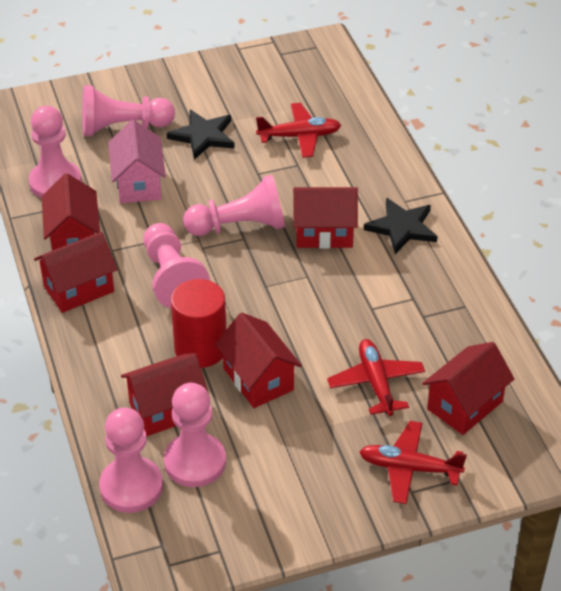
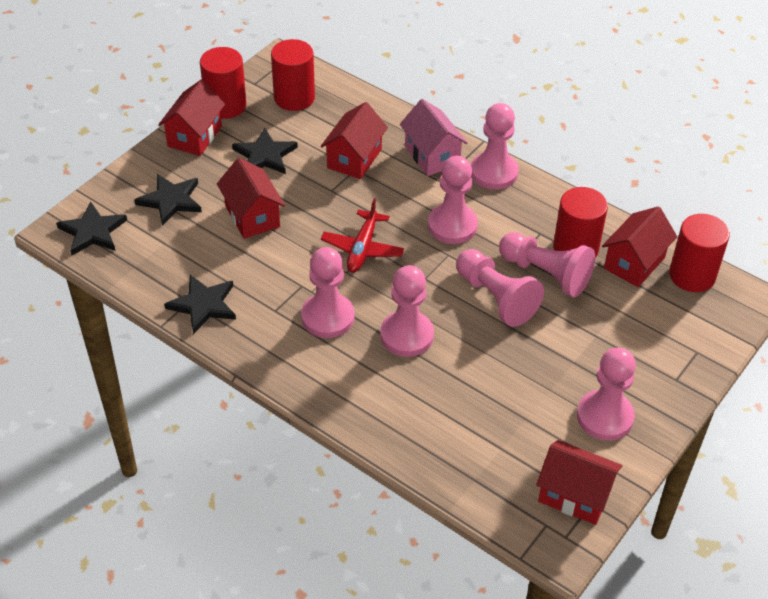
black star: [166,110,235,160] [364,198,438,254] = 2 -> [56,202,127,256] [135,174,202,226] [164,275,236,334] [232,128,298,174] = 4
pink pawn: [29,106,82,198] [82,85,175,136] [99,407,163,513] [144,223,210,308] [164,383,226,487] [183,175,285,236] = 6 -> [301,247,355,338] [380,265,434,357] [428,156,478,244] [456,249,544,327] [471,103,519,190] [499,232,595,297] [577,347,636,441] = 7
red cylinder: [171,279,226,368] = 1 -> [200,47,246,119] [271,39,315,111] [553,187,608,258] [669,214,730,292] = 4
red house: [34,232,117,313] [42,173,100,251] [121,353,209,436] [215,313,302,408] [293,187,358,249] [422,342,514,435] = 6 -> [158,80,225,156] [217,158,285,239] [321,102,388,179] [536,440,622,525] [602,206,677,287] = 5
red plane: [256,103,341,158] [327,339,425,416] [359,421,467,504] = 3 -> [321,198,404,272] = 1

